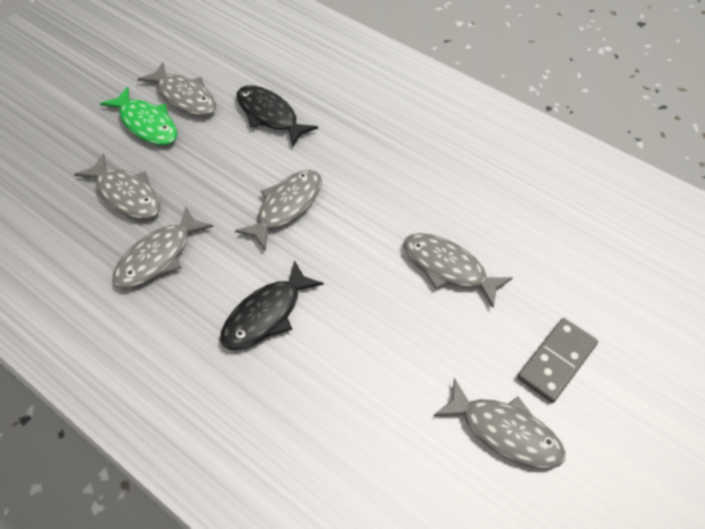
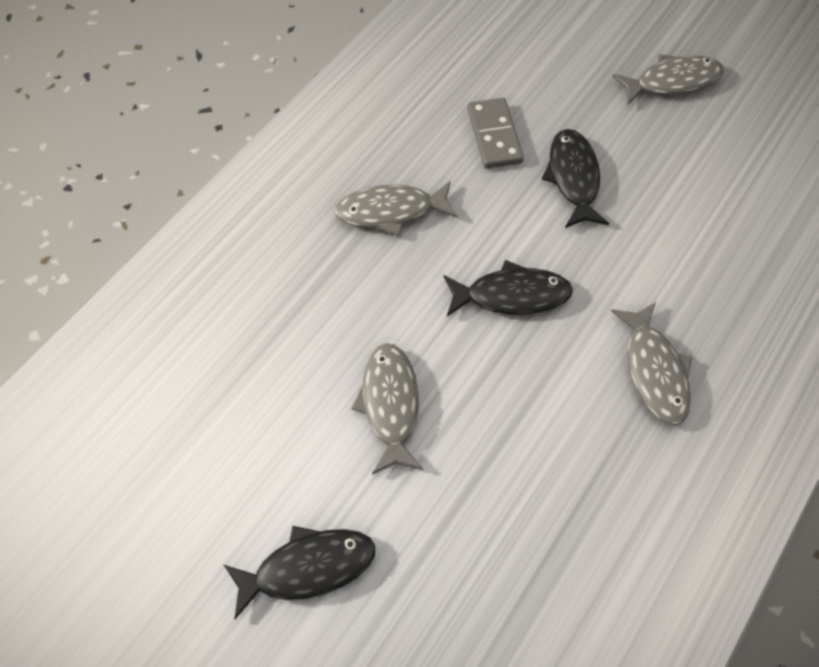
black fish: [220,260,324,350] [236,86,318,147] = 2 -> [224,526,375,619] [443,260,573,316] [542,129,609,228] = 3
green fish: [100,86,177,145] = 1 -> none = 0
grey fish: [74,153,160,219] [112,207,213,288] [138,62,216,116] [235,170,322,250] [403,233,513,308] [434,378,565,469] = 6 -> [334,181,458,236] [351,343,423,474] [611,302,692,425] [612,54,724,105] = 4

